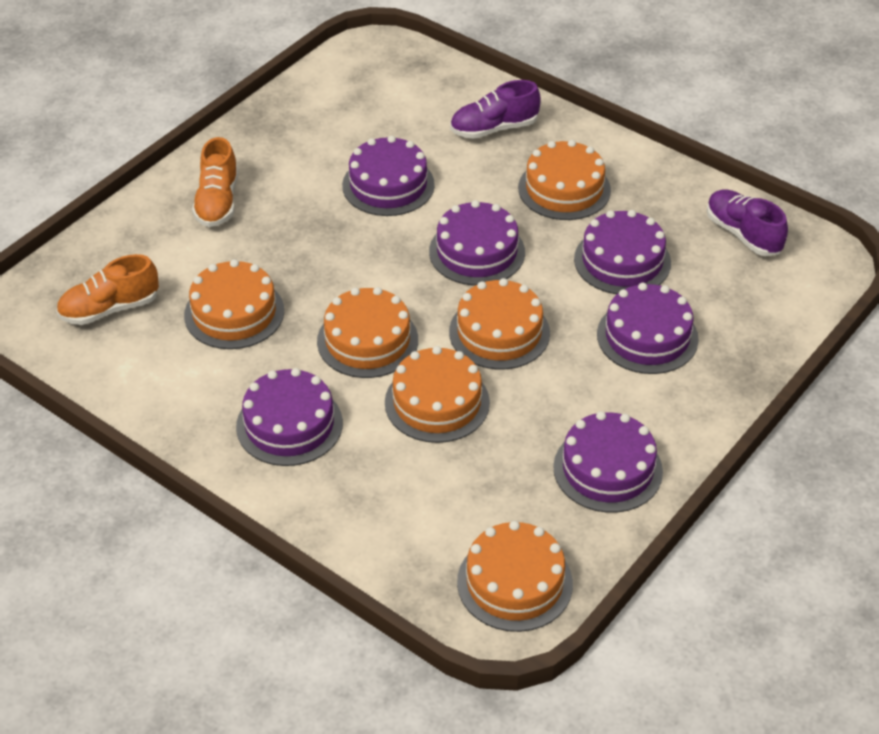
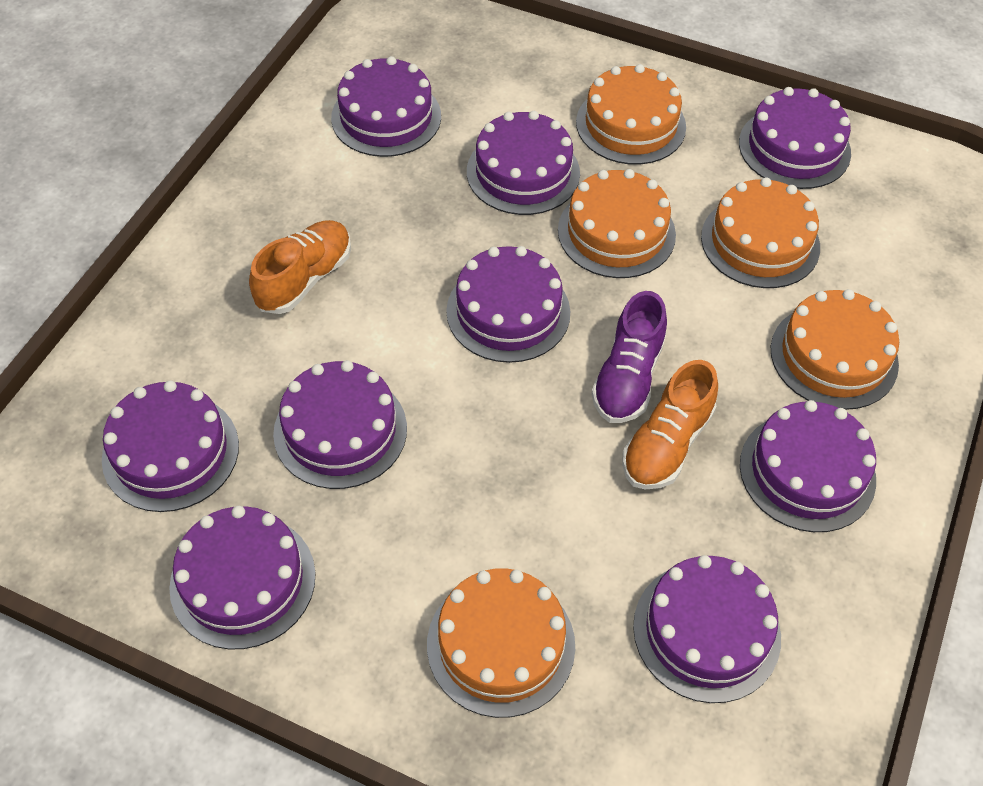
orange cake: [184,259,284,349] [317,287,418,378] [385,346,490,443] [449,278,550,370] [457,521,573,632] [518,140,611,220] = 6 -> [427,568,575,718] [558,169,676,278] [576,64,686,165] [701,177,820,288] [771,289,899,410] = 5
purple cake: [236,368,343,466] [342,136,435,216] [429,200,525,286] [553,411,663,513] [574,210,671,294] [597,283,699,374] = 6 -> [102,380,239,512] [169,506,316,650] [273,360,407,489] [331,56,441,157] [446,246,570,363] [467,111,580,215] [633,555,781,703] [739,87,851,189] [740,400,876,532] = 9
purple shoe: [450,80,541,139] [707,189,788,256] = 2 -> [591,291,667,423] = 1

